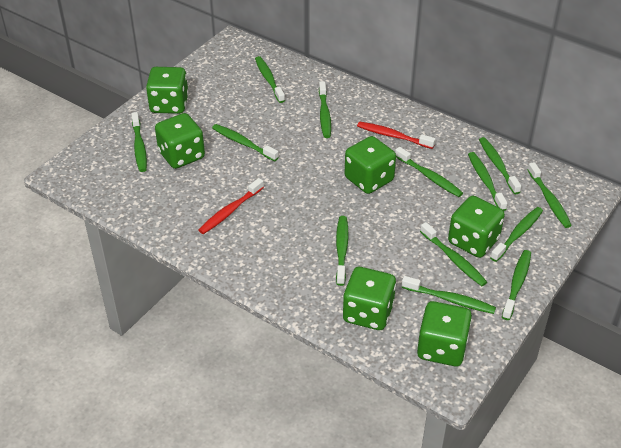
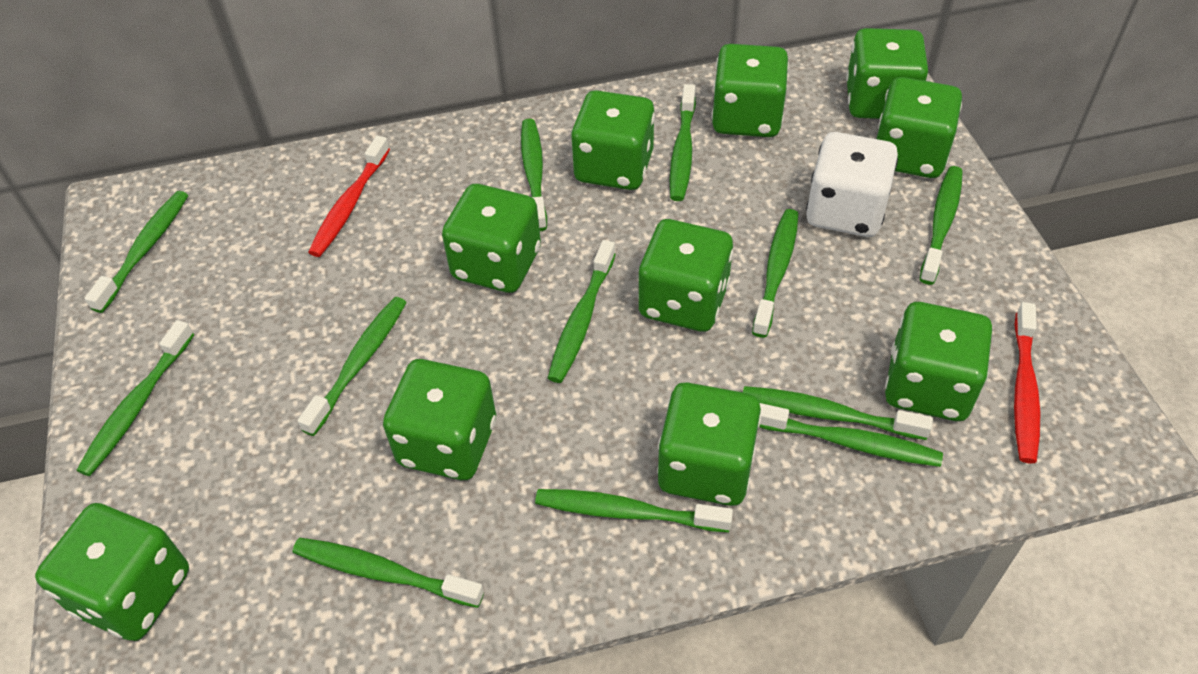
green dice: [146,67,189,114] [155,113,205,169] [343,267,396,330] [345,136,396,194] [417,301,472,366] [448,196,505,258] = 6 -> [35,503,189,641] [383,359,496,480] [442,184,541,293] [571,90,655,190] [638,219,733,332] [657,382,761,506] [712,44,789,137] [846,28,928,119] [877,77,962,178] [885,302,992,421] = 10
green toothbrush: [131,112,147,172] [212,124,279,161] [255,56,285,103] [319,81,331,138] [336,216,349,286] [395,147,463,197] [402,276,496,314] [420,222,487,286] [468,152,508,211] [479,137,521,194] [490,207,543,262] [502,250,531,320] [528,162,572,228] = 13 -> [77,320,194,476] [85,191,188,313] [293,538,484,608] [298,297,407,436] [521,119,547,231] [535,489,733,532] [548,240,616,383] [670,84,696,201] [743,386,933,440] [752,209,799,338] [759,403,943,467] [920,166,963,285] = 12
white dice: none = 0 -> [806,132,898,237] = 1

